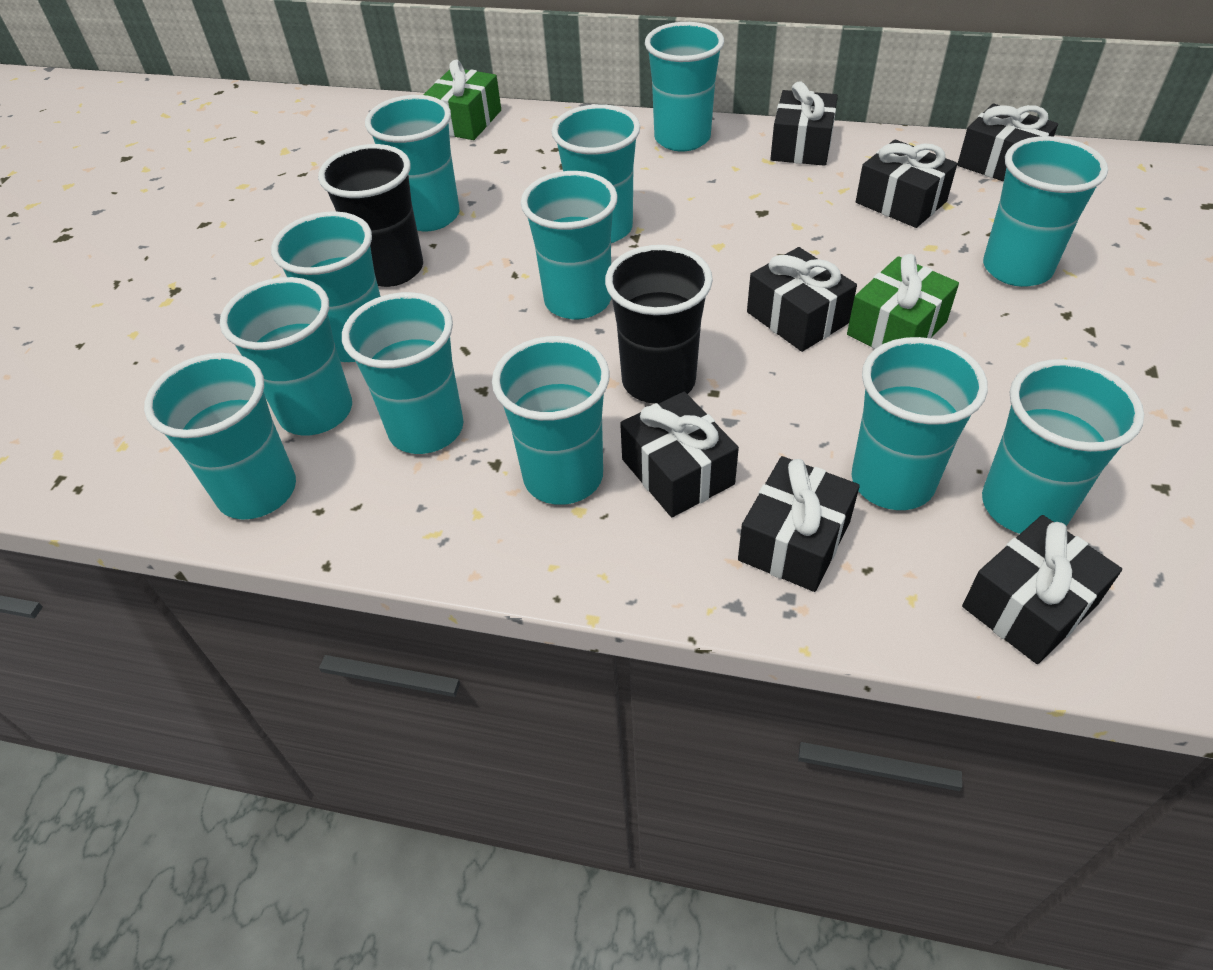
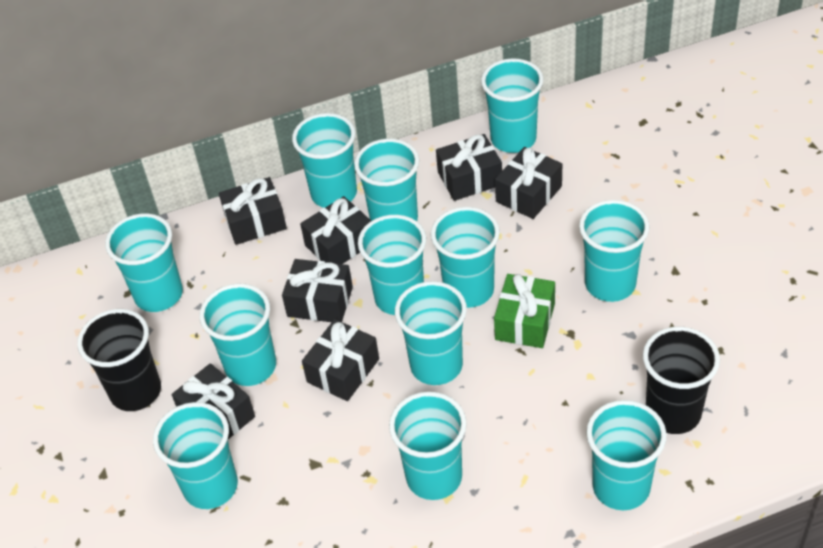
green gift: [424,60,501,140] [847,254,959,349] = 2 -> [494,274,555,348] = 1

